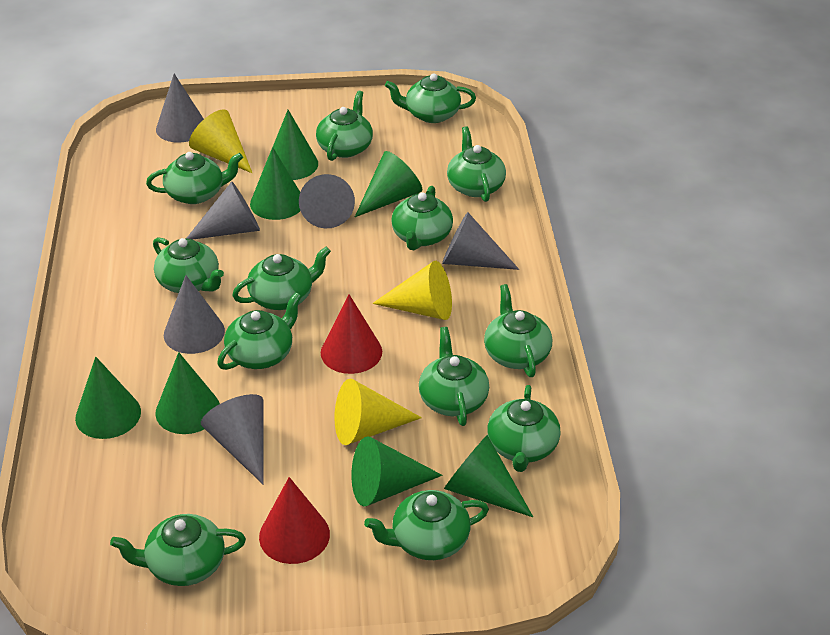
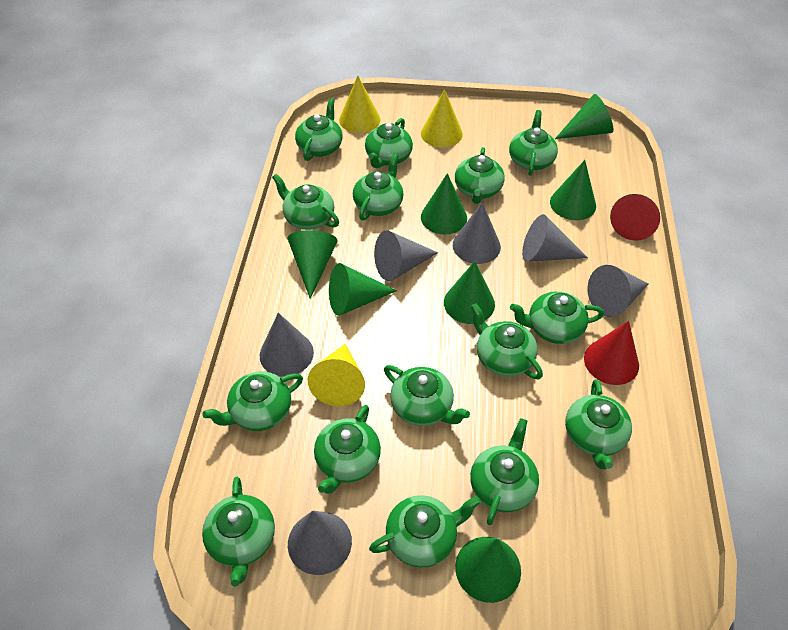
green teapot: [110,514,246,586] [146,152,243,204] [153,237,224,293] [217,292,302,370] [232,246,331,310] [316,91,373,161] [364,490,489,560] [385,73,476,123] [391,186,453,250] [419,327,489,426] [447,126,506,202] [484,284,552,377] [487,385,561,472] = 13 -> [202,477,275,587] [203,372,303,431] [272,174,339,230] [295,98,343,161] [314,405,381,494] [353,153,404,220] [365,118,413,168] [369,495,481,568] [384,365,470,426] [455,147,505,204] [470,303,543,379] [470,418,539,525] [509,110,558,176] [510,291,604,344] [565,379,632,469] = 15

